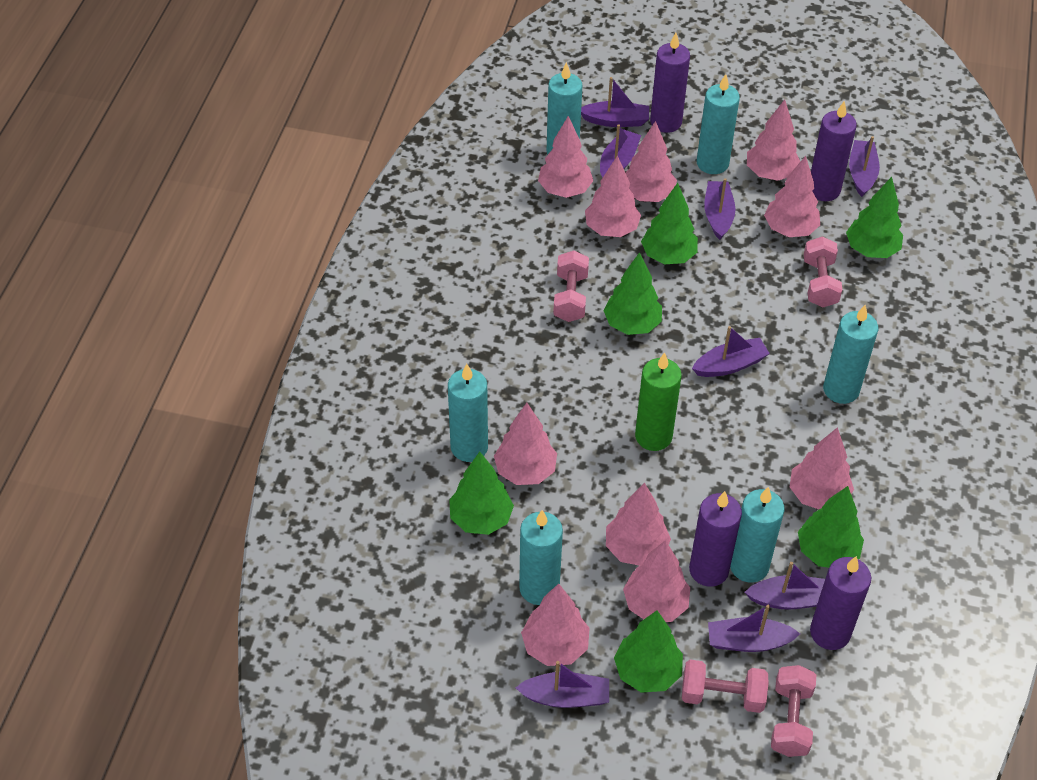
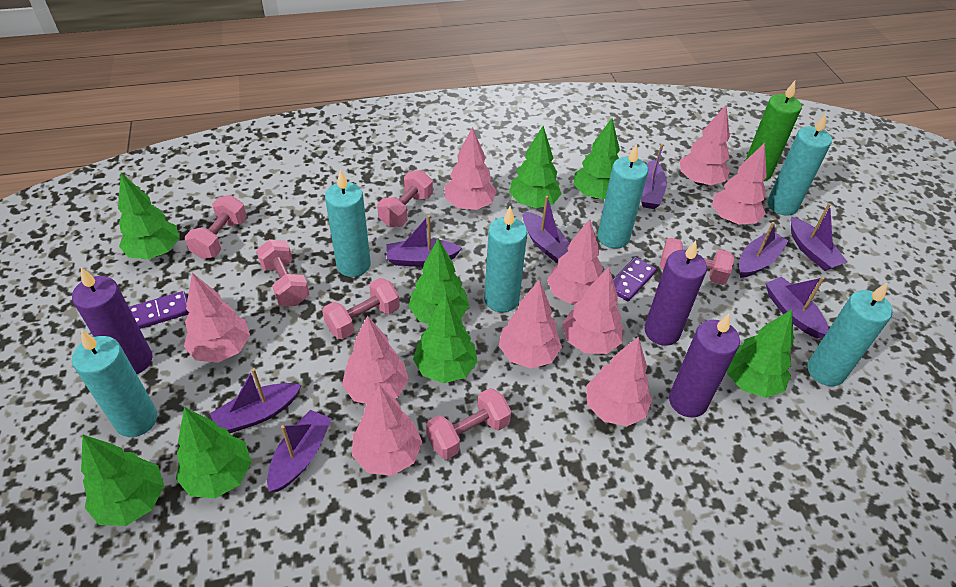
green tree: [449,452,514,535] [603,252,662,335] [614,610,683,693] [641,183,698,264] [798,486,864,568] [846,177,903,258] = 6 -> [81,435,164,526] [118,173,179,260] [176,407,251,498] [409,238,470,324] [413,294,478,383] [509,126,562,208] [574,118,620,200] [727,310,794,398] = 8
pink dumbbell: [553,251,589,322] [682,660,768,713] [771,665,816,757] [804,236,842,307] = 4 -> [185,195,247,259] [256,239,309,306] [322,278,400,339] [377,170,433,227] [426,388,511,459] [660,238,734,285] = 6
purple candle: [650,33,690,133] [689,491,742,587] [810,556,871,650] [811,101,857,201] = 4 -> [72,268,153,374] [644,240,707,346] [669,314,740,418] = 3
purple domino: none = 0 -> [129,291,189,329] [613,257,656,302] = 2

